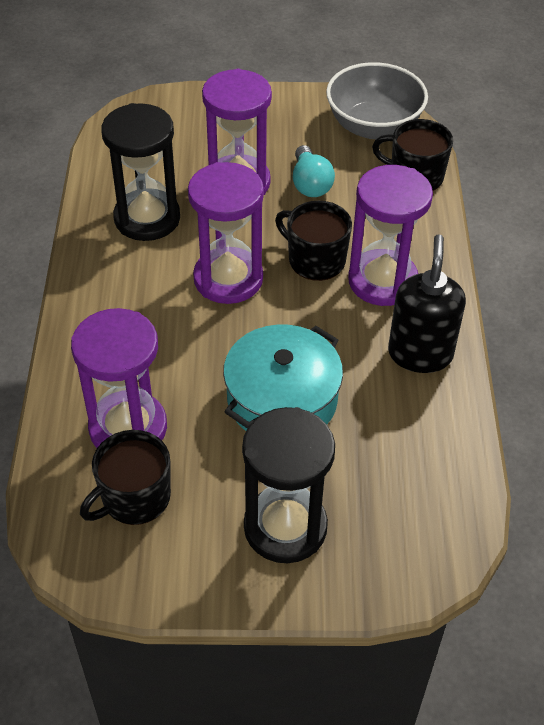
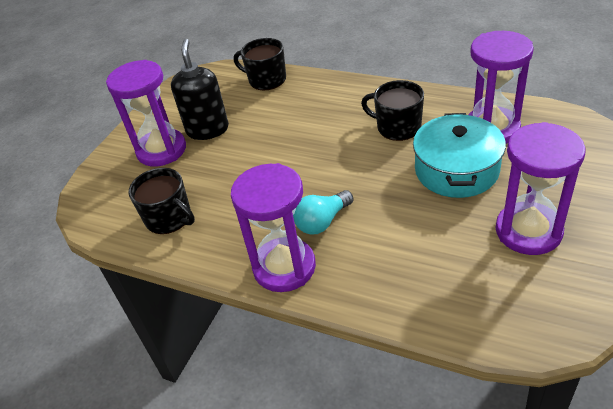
black hourglass: [101,103,180,241] [242,407,335,563] = 2 -> none = 0
grey bowl: [326,62,428,139] = 1 -> none = 0

